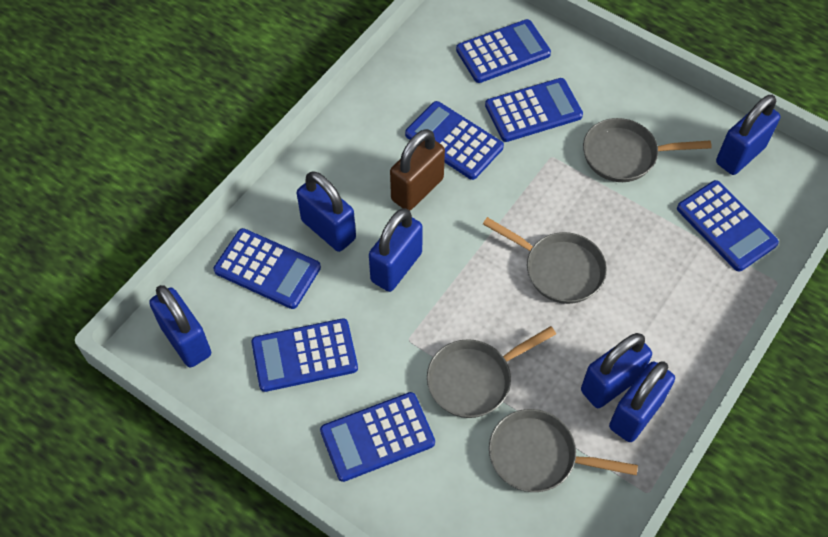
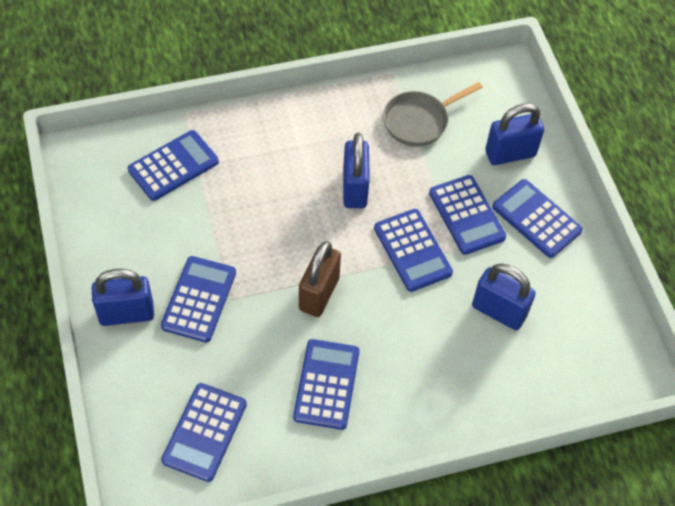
blue padlock: [149,285,211,368] [297,171,356,252] [369,208,423,292] [581,333,652,408] [609,361,675,442] [716,95,780,175] = 6 -> [92,269,154,326] [343,133,370,208] [472,263,536,330] [485,103,544,165] = 4
grey pan: [427,326,556,418] [483,217,607,304] [489,409,638,492] [583,118,712,182] = 4 -> [383,82,483,146] = 1

